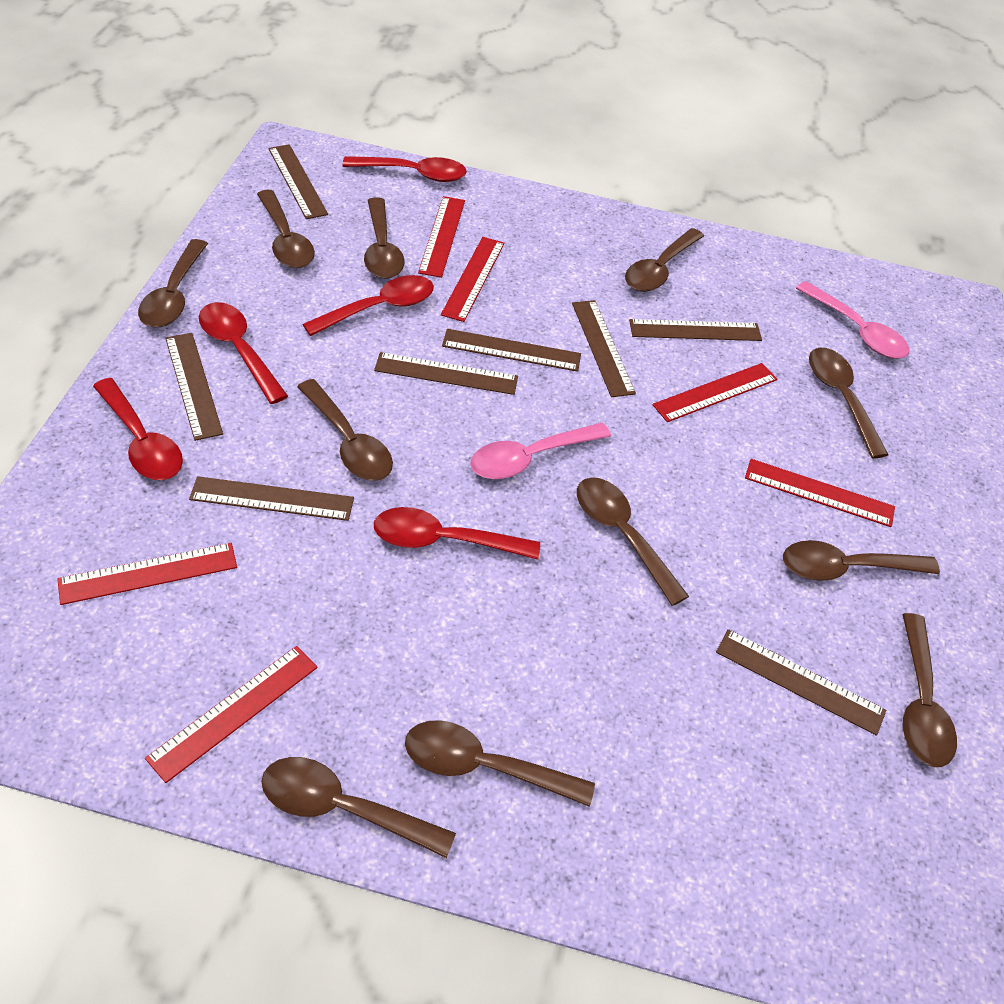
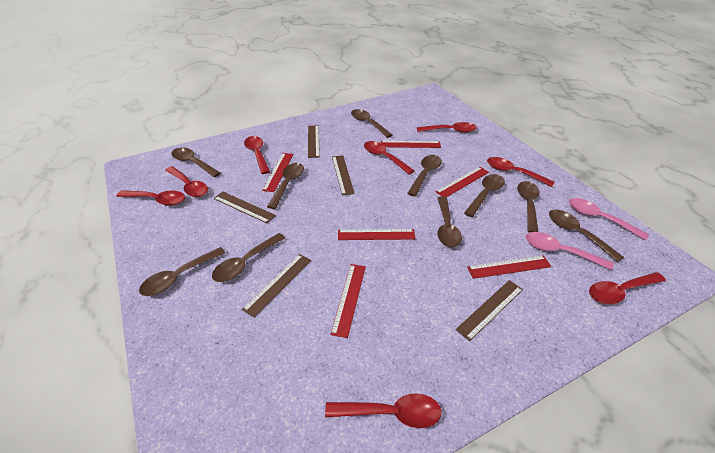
brown ruler: [165,333,223,441] [189,476,354,521] [268,144,328,219] [374,352,518,395] [442,329,581,372] [572,300,636,397] [629,319,762,341] [716,629,886,736] = 8 -> [214,192,276,223] [242,254,311,318] [308,125,320,158] [332,155,355,195] [456,280,523,341] = 5
brown spoon: [138,239,208,327] [257,190,315,268] [261,757,456,858] [297,379,393,481] [364,197,405,279] [405,720,595,807] [577,477,689,606] [625,228,704,292] [783,540,940,581] [809,348,889,458] [902,613,957,767] = 11 -> [139,247,225,296] [171,148,221,177] [212,233,285,282] [267,163,304,209] [351,109,392,138] [407,155,442,196] [438,196,462,247] [464,174,505,217] [517,181,540,233] [549,210,624,262] = 10
red spoon: [93,378,183,480] [199,302,288,404] [302,275,434,336] [342,156,467,182] [374,507,540,560] = 5 -> [117,190,185,206] [165,166,208,197] [244,136,270,174] [325,393,442,428] [364,141,415,175] [417,122,477,133] [487,157,554,187] [589,272,666,304] = 8

